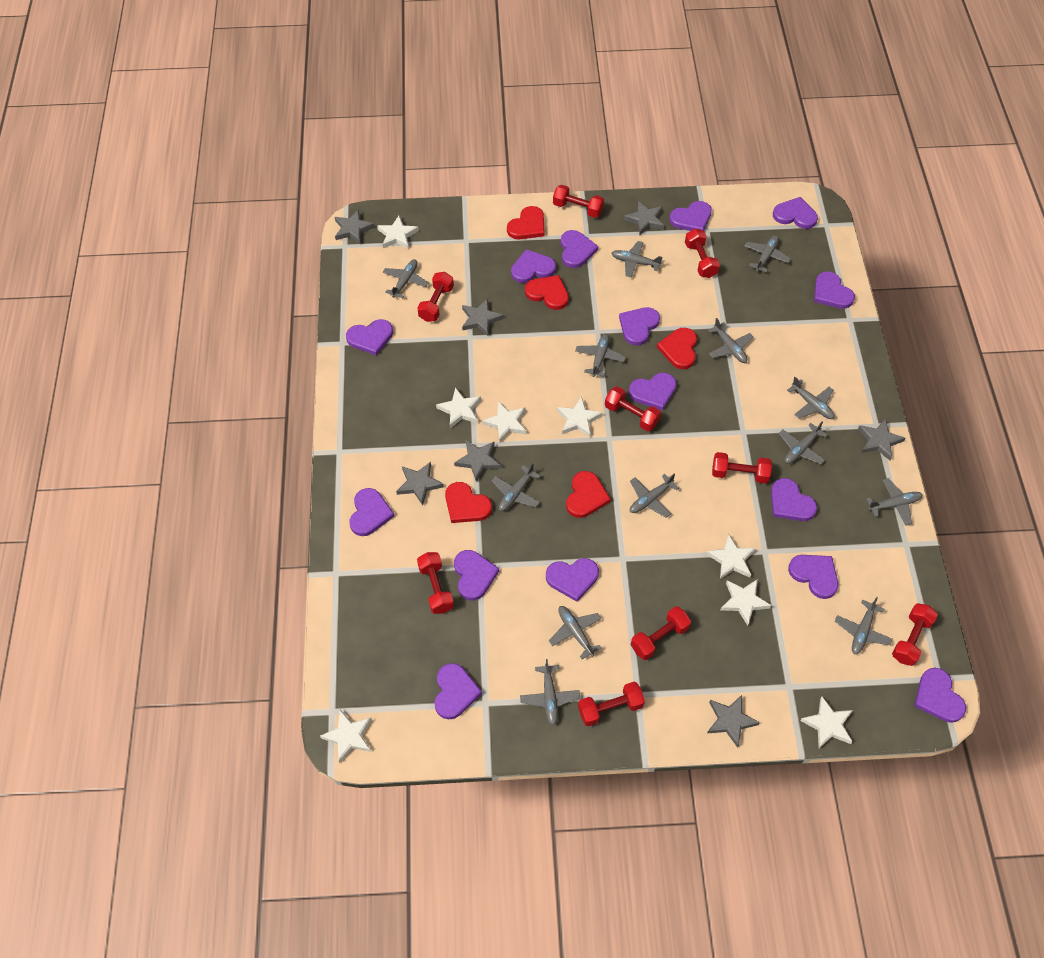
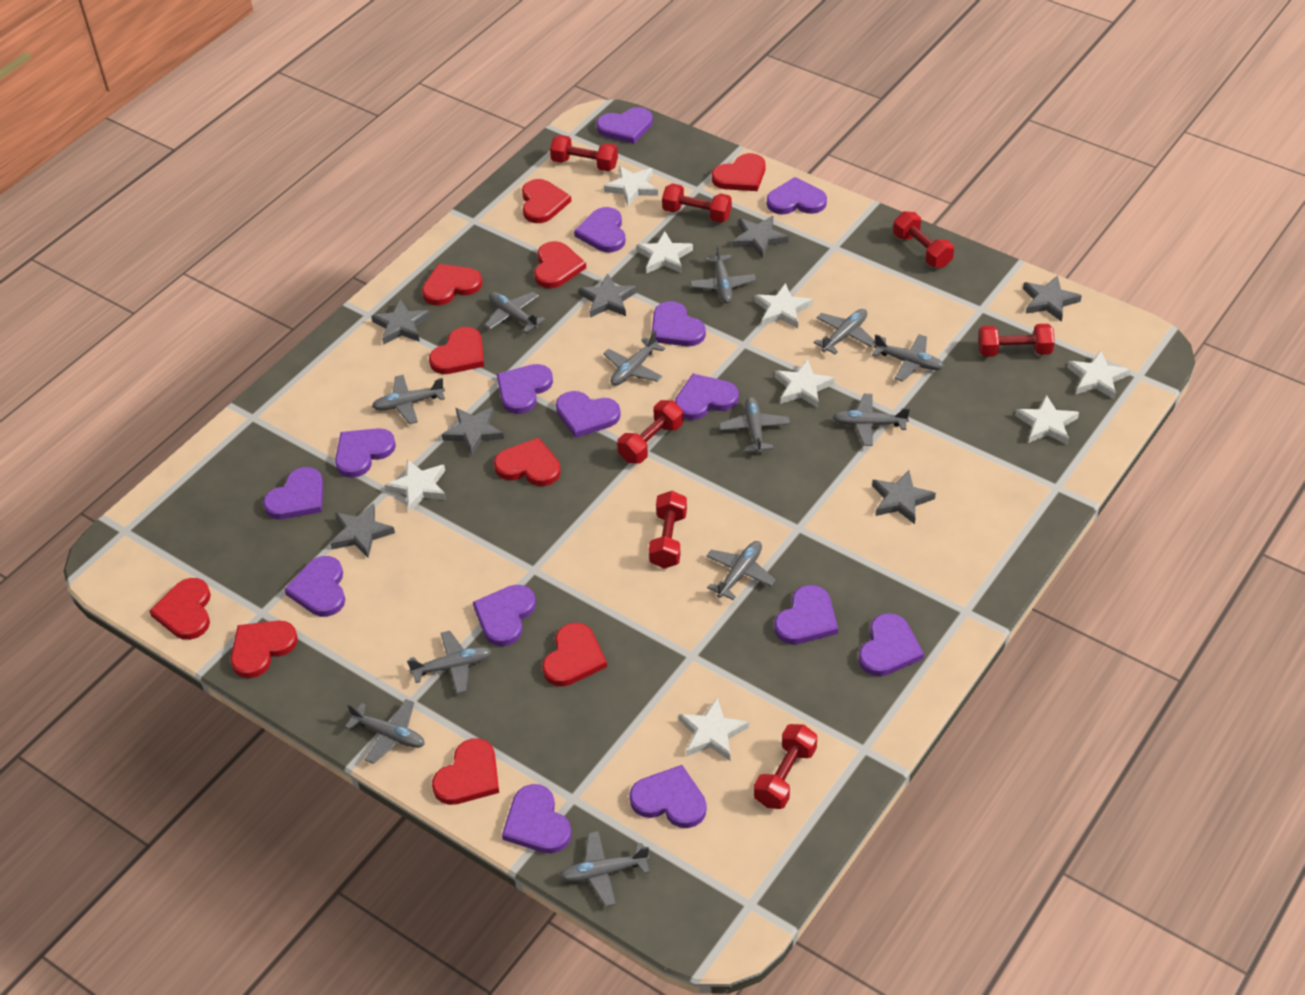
grey plane: [382,259,429,298] [492,463,541,511] [520,659,580,725] [549,606,602,659] [575,334,626,377] [612,241,663,278] [630,474,679,518] [708,318,753,363] [744,235,791,273] [779,421,827,464] [787,377,835,419] [835,597,893,654] [866,478,923,526] = 13 -> [345,699,425,764] [372,375,445,424] [407,631,492,694] [485,292,546,333] [559,831,650,907] [603,331,665,386] [690,244,756,303] [706,541,776,600] [719,397,790,454] [813,309,875,355] [832,394,910,446] [872,334,944,382] = 12
red dumbbell: [417,272,454,322] [417,552,454,614] [553,185,604,218] [578,682,645,726] [605,386,661,431] [631,606,691,660] [685,229,720,278] [712,452,772,483] [892,603,938,666] = 9 -> [550,135,618,171] [617,400,683,464] [649,491,687,568] [662,183,732,223] [754,724,817,809] [893,211,954,268] [978,324,1055,357] = 7
red heart: [445,482,492,523] [507,206,545,239] [525,275,569,310] [566,471,611,518] [657,328,697,369] = 5 -> [149,578,211,640] [231,621,298,678] [422,264,482,306] [429,327,484,374] [432,738,499,805] [494,438,561,486] [522,179,571,223] [534,241,586,289] [542,623,607,686] [712,153,765,191] = 10

